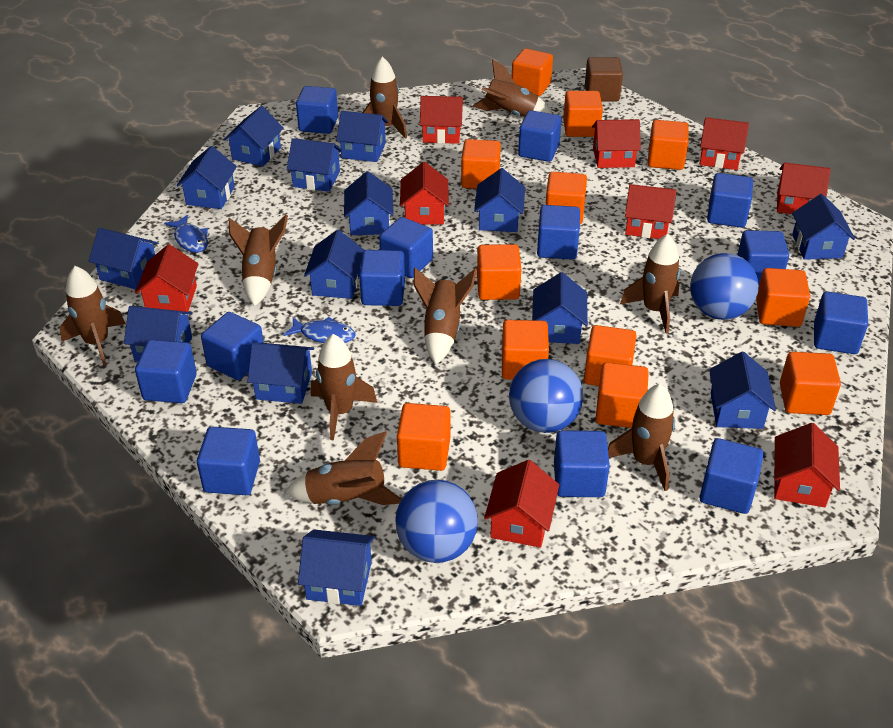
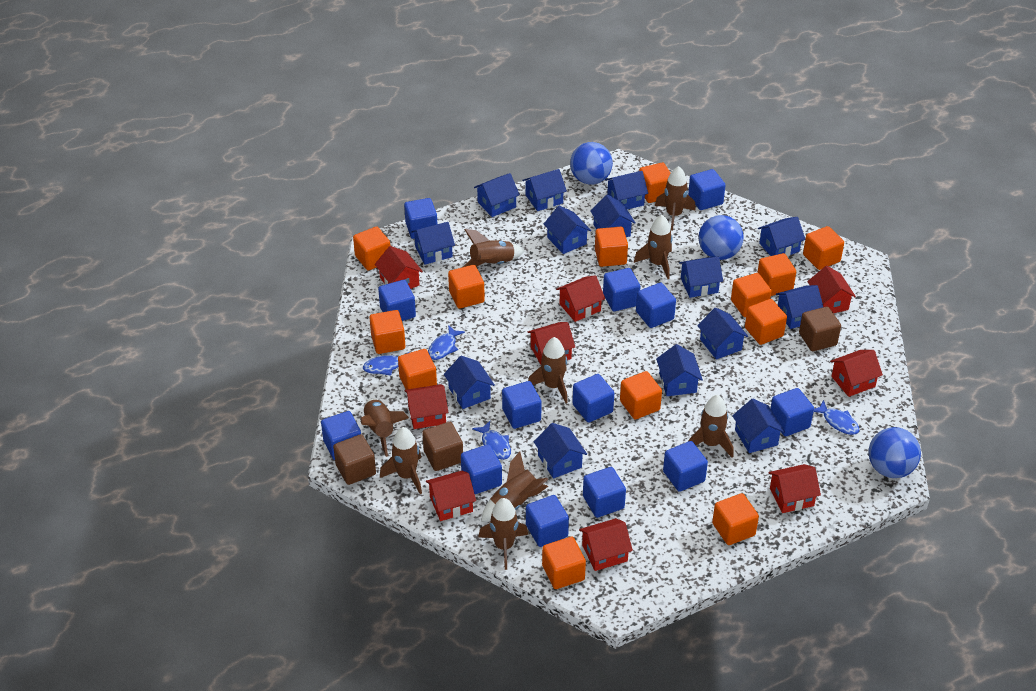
blue fish: [164,215,208,253] [283,317,355,343] = 2 -> [363,352,409,376] [428,325,465,360] [472,421,511,460] [814,400,859,435] = 4
brown cube: [585,57,623,102] = 1 -> [333,434,376,485] [422,422,463,471] [799,307,841,351] = 3
orange cube: [397,403,451,471] [461,139,501,189] [477,244,521,300] [502,320,549,380] [512,49,553,96] [545,172,587,224] [563,91,603,137] [584,325,637,386] [596,362,649,428] [648,120,689,170] [756,268,810,327] [780,352,841,415] = 12 -> [353,226,390,271] [369,310,405,354] [398,349,437,390] [448,265,485,309] [542,537,586,589] [595,227,628,267] [620,371,662,420] [639,163,671,203] [712,493,759,545] [731,273,772,317] [745,299,787,345] [757,253,796,296] [803,226,844,270] = 13

